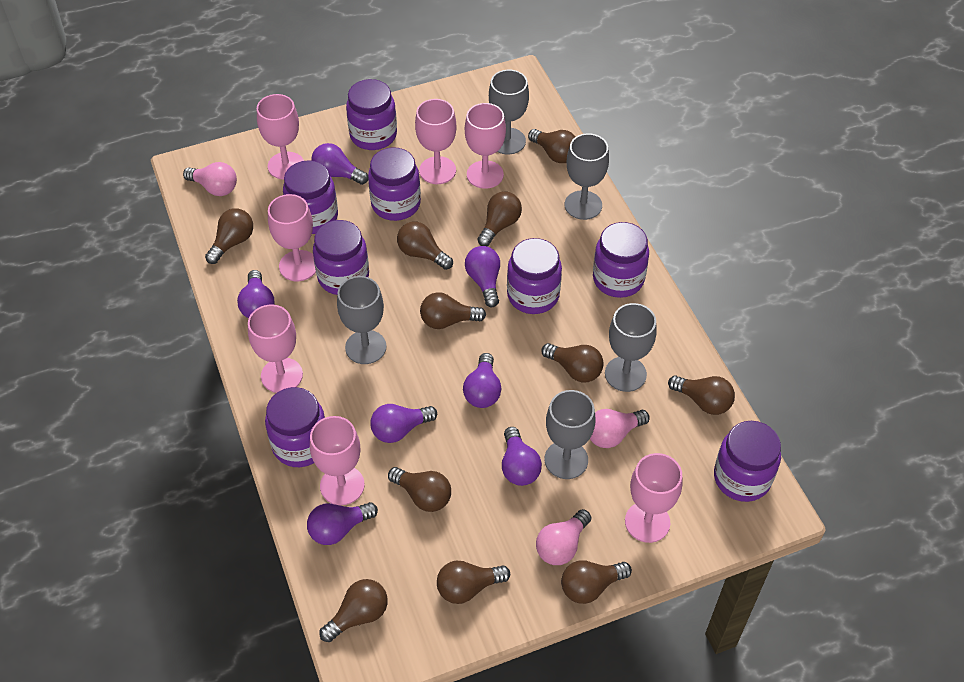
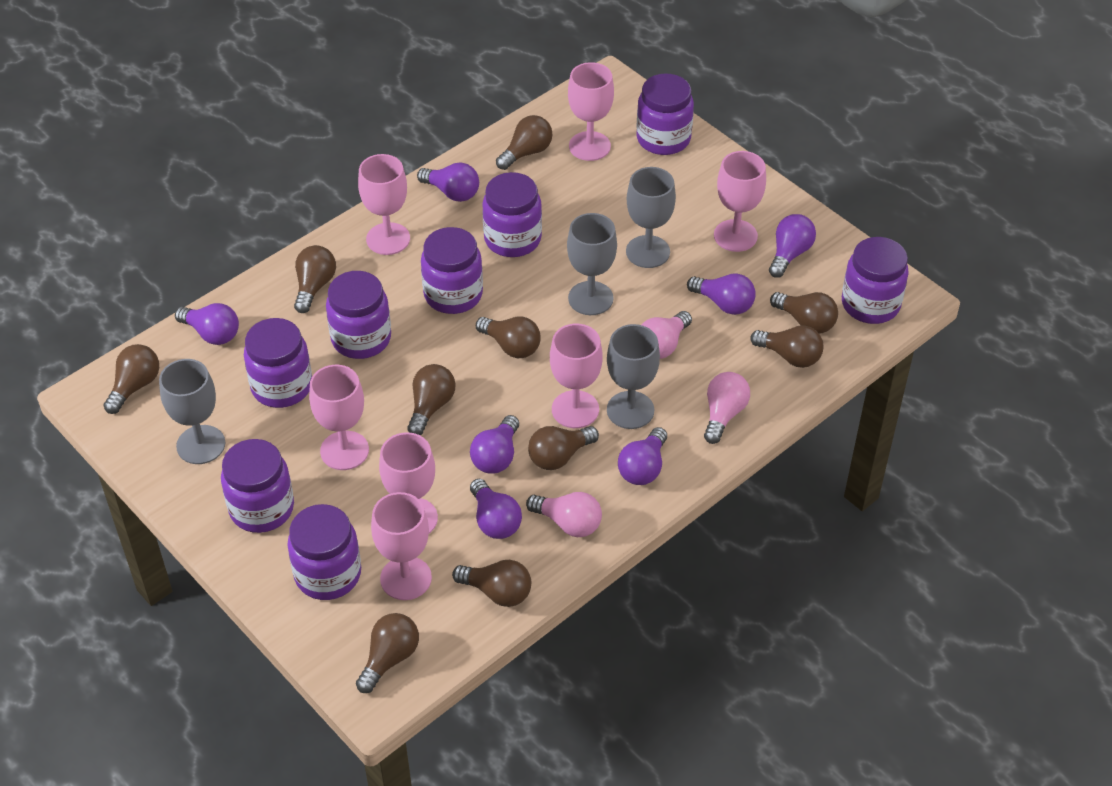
brown light bulb: [205,208,253,264] [319,579,388,642] [388,467,451,512] [397,222,453,270] [420,292,486,329] [437,561,510,604] [477,192,522,246] [528,129,576,163] [541,343,604,382] [561,561,632,604] [668,375,735,415] = 11 -> [103,344,159,414] [294,245,336,313] [356,613,419,693] [407,364,455,435] [452,560,531,607] [476,316,541,358] [496,115,553,170] [528,426,599,470] [750,325,823,368] [770,292,838,334] = 10
grey goblet: [337,276,387,364] [489,70,529,155] [545,390,595,479] [565,133,609,220] [605,303,657,392] = 5 -> [159,359,225,464] [567,213,617,315] [607,324,660,429] [626,167,676,268] = 4

